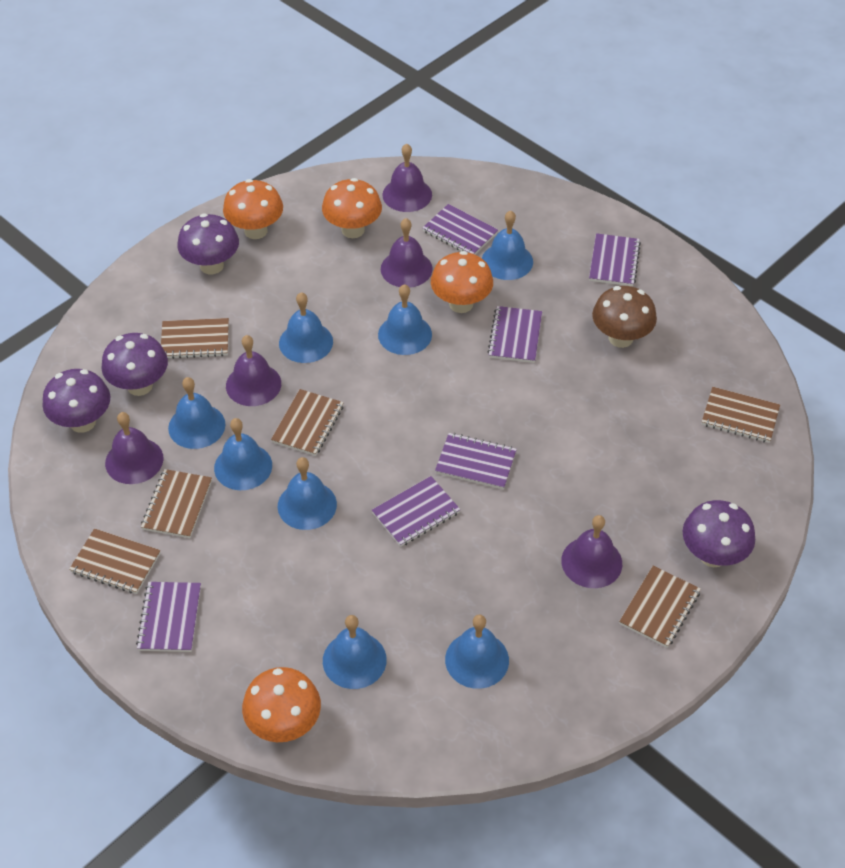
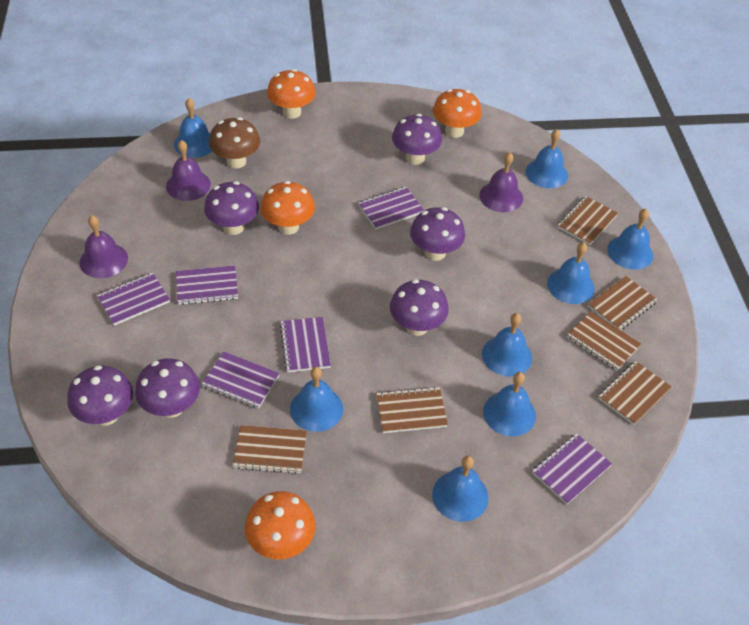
purple bell: [105,412,164,484] [226,335,281,406] [381,218,433,288] [382,144,432,212] [561,515,622,588] = 5 -> [80,215,128,278] [166,140,211,201] [479,152,523,212] = 3
purple mushroom: [42,369,110,433] [101,333,168,396] [177,213,239,274] [682,500,755,567] = 4 -> [67,365,133,426] [135,358,200,418] [204,181,259,235] [390,279,449,336] [392,114,442,165] [410,207,465,261] = 6

